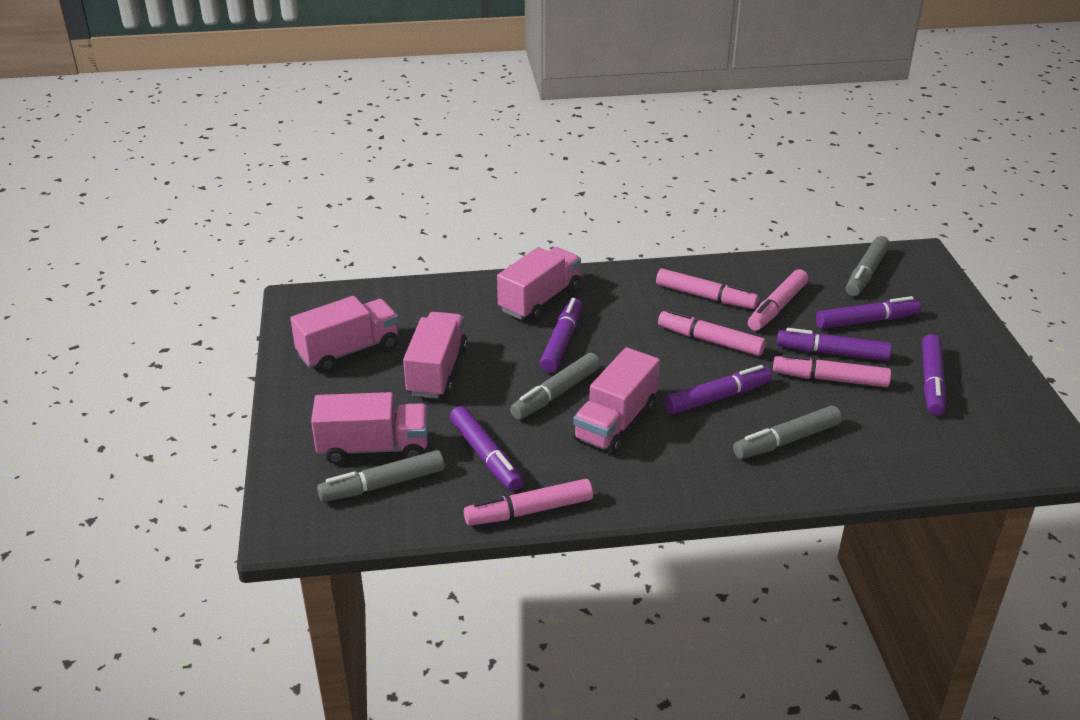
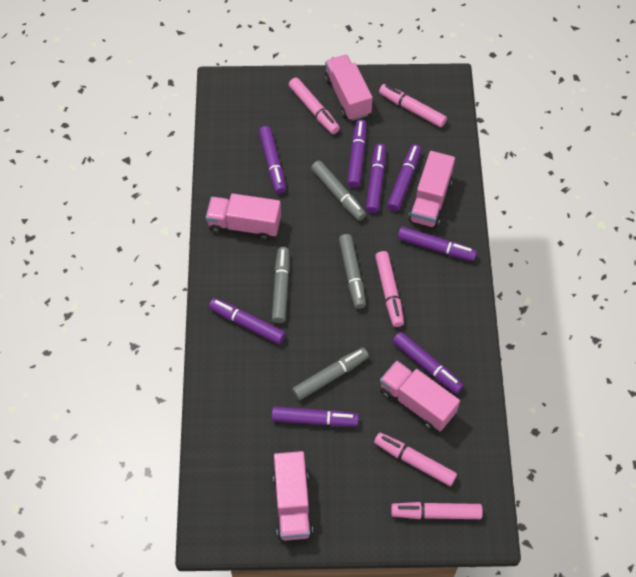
purple marker: [450,406,523,491] [540,298,582,373] [665,365,772,414] [777,328,892,361] [816,296,921,329] [922,334,946,415] = 6 -> [209,298,286,344] [259,126,286,194] [272,407,359,426] [347,120,366,188] [366,144,386,213] [387,144,421,211] [393,332,464,394] [398,227,477,261] = 8

